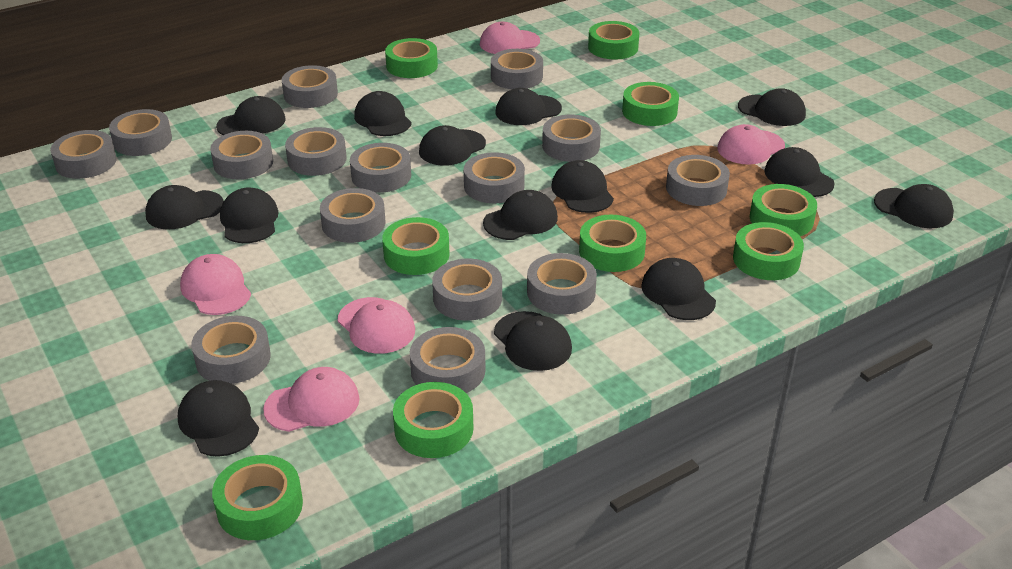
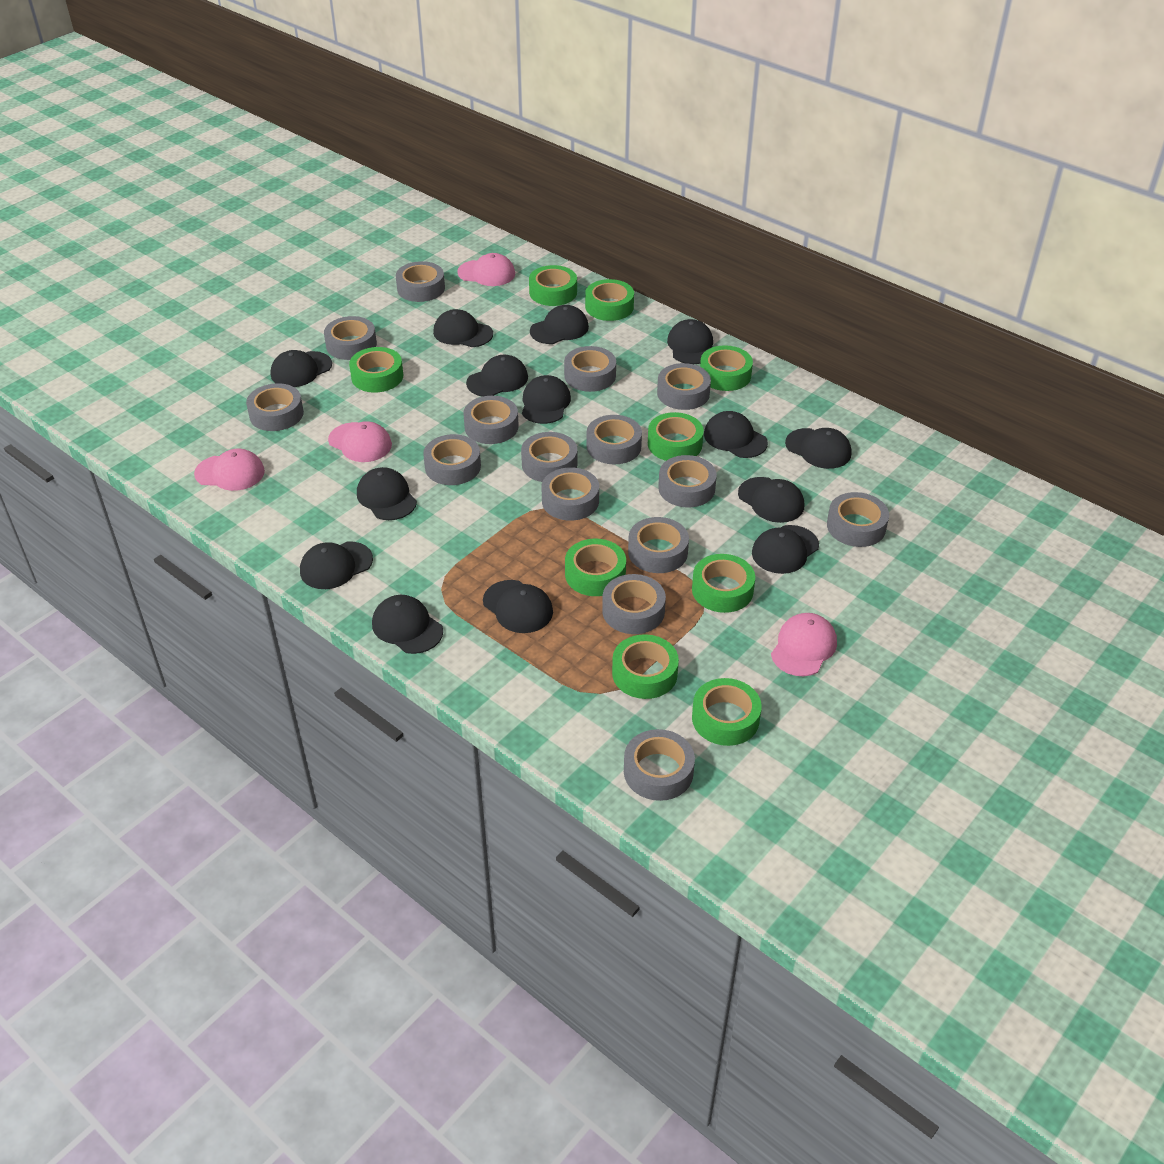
pink cap: [180,254,251,315] [263,367,360,432] [338,297,415,354] [480,22,540,54] [717,124,785,165] = 5 -> [194,449,265,491] [328,421,392,462] [457,253,515,286] [771,613,837,676] = 4

